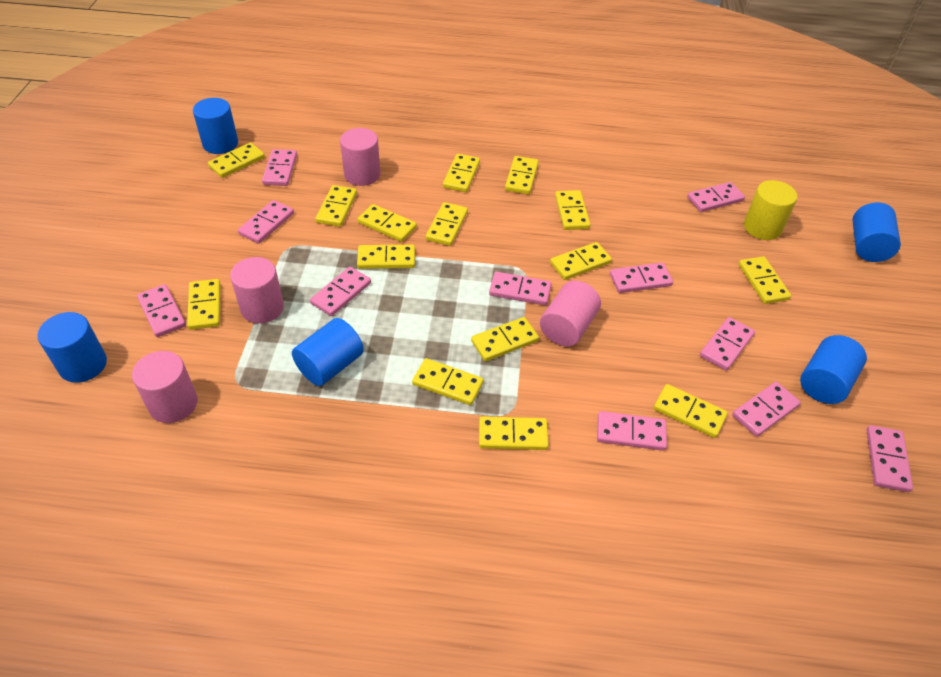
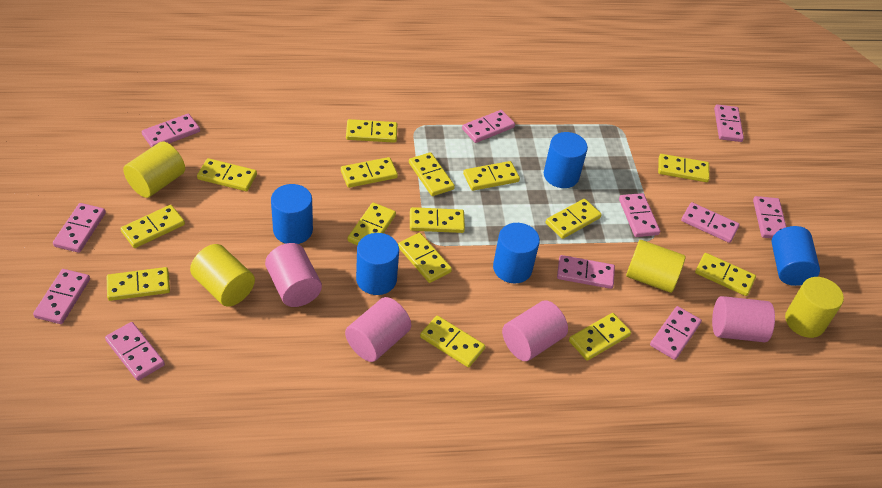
yellow cylinder: [744,180,797,240] = 1 -> [123,141,185,198] [190,244,255,307] [626,240,686,293] [785,277,844,338] = 4

